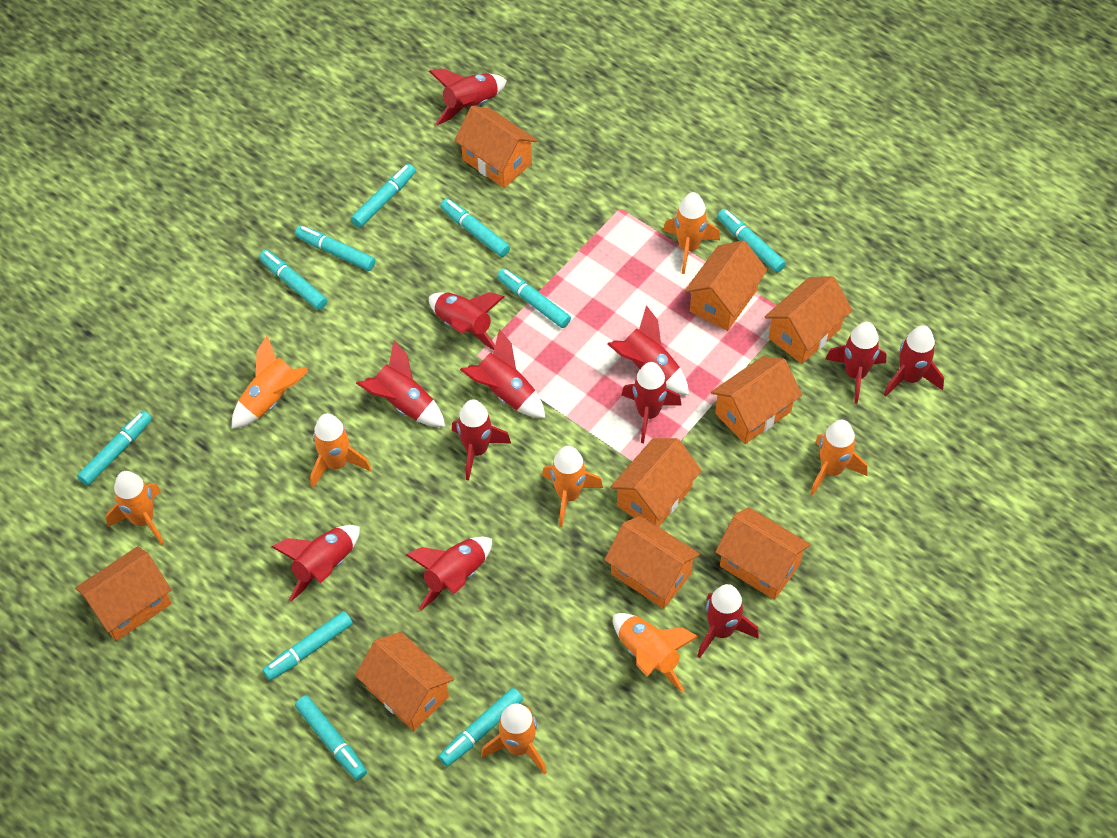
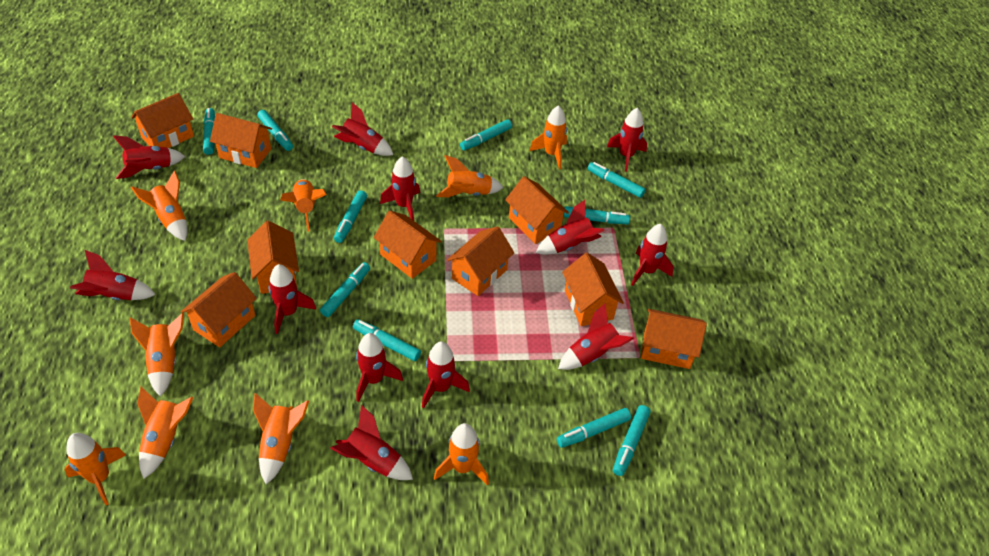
orange rocket: [106,471,165,545] [232,336,308,429] [310,413,371,488] [481,703,547,774] [542,446,603,527] [613,613,699,692] [663,192,720,274] [810,420,867,495] = 8 -> [64,433,126,505] [130,313,184,397] [131,170,188,241] [137,387,194,479] [253,393,309,484] [280,179,326,232] [434,423,489,486] [436,155,504,197] [529,105,567,170] = 9

